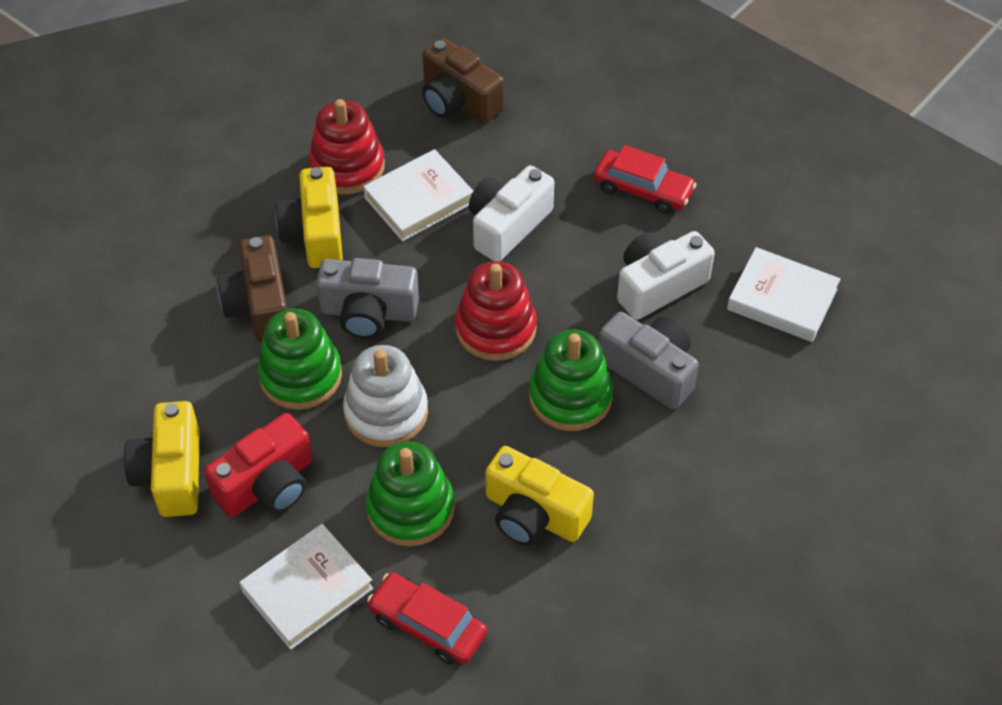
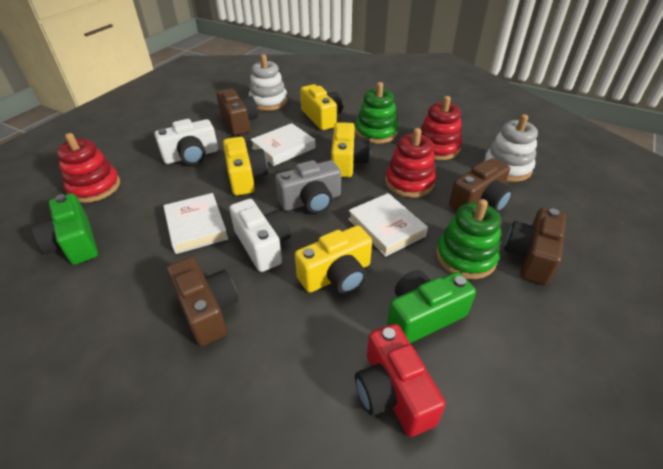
brown camera: [217,235,287,342] [422,38,504,124] = 2 -> [167,257,238,346] [216,88,258,135] [449,158,513,212] [504,208,566,285] = 4
green camera: none = 0 -> [31,193,98,265] [387,270,476,343] = 2
green stacking toy: [257,309,342,410] [366,441,455,547] [529,329,613,431] = 3 -> [355,82,398,144] [436,199,501,279] = 2
grey camera: [316,258,419,339] [599,312,698,410] = 2 -> [275,160,341,213] = 1
red car: [367,573,487,665] [594,145,697,214] = 2 -> none = 0
red stacking toy: [308,99,385,194] [455,261,537,361] = 2 -> [56,133,120,203] [385,128,436,198] [420,96,462,160] = 3
white stacking toy: [343,345,428,447] = 1 -> [249,54,288,111] [484,114,538,182] = 2
yellow camera: [124,401,200,517] [276,167,343,268] [485,446,594,546] = 3 -> [223,137,268,195] [295,225,372,294] [300,84,343,130] [331,122,371,177] = 4

